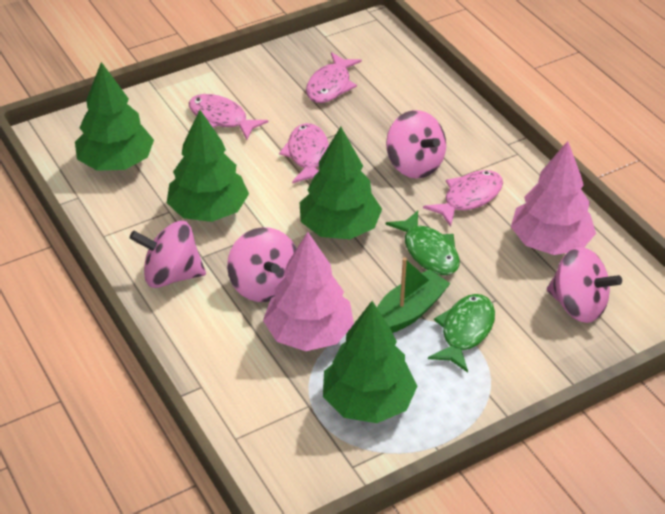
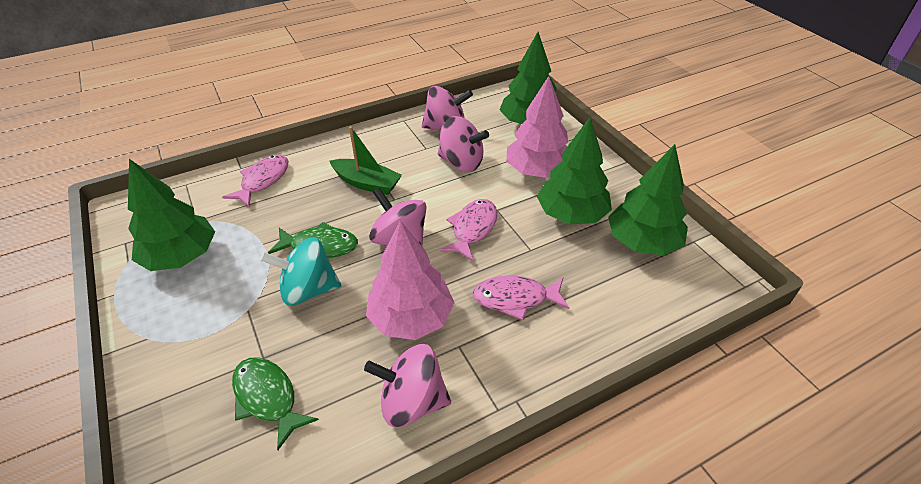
pink fish: [189,94,269,140] [279,123,329,183] [306,52,362,103] [423,170,503,227] = 4 -> [222,155,289,207] [440,199,497,261] [473,275,569,320] = 3
turquoise spinning top: none = 0 -> [260,237,341,306] = 1

